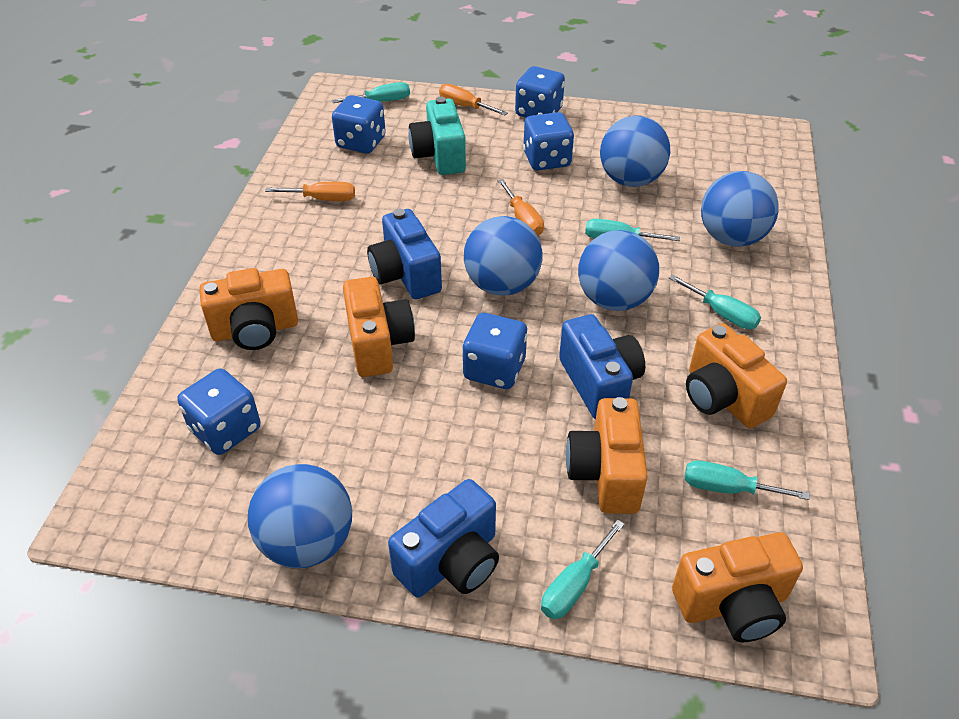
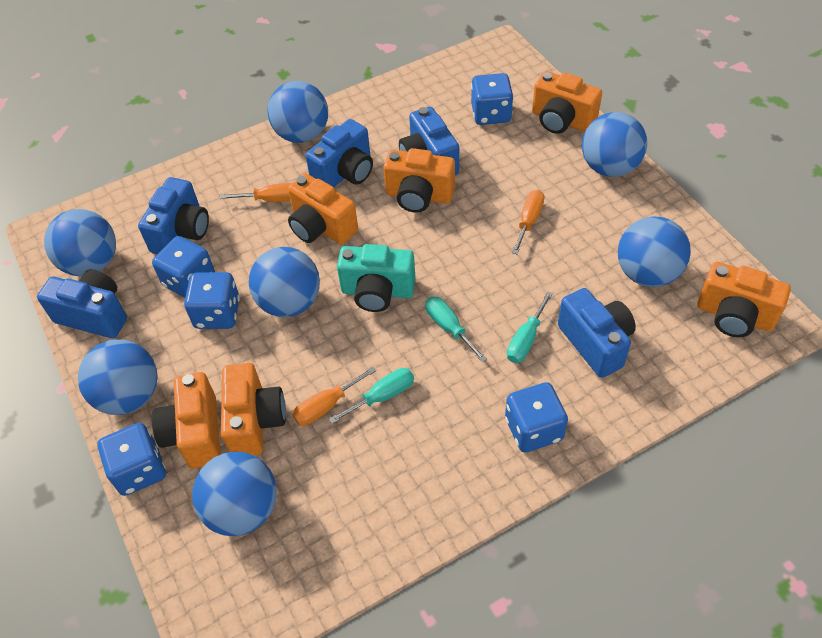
blue ball: [248,464,352,568] [464,216,543,296] [578,230,659,311] [600,116,670,187] [701,171,779,247] = 5 -> [44,209,116,276] [78,339,158,415] [192,452,277,536] [249,247,320,317] [267,81,328,143] [582,112,647,177] [618,216,691,287] = 7
blue camera: [367,209,442,299] [388,479,499,598] [559,314,645,420] = 3 -> [37,269,127,338] [138,177,209,254] [305,119,373,187] [399,106,459,175] [558,288,636,378] = 5
orange camera: [199,268,298,350] [343,277,415,377] [566,397,648,514] [672,532,803,642] [686,323,787,428] = 5 -> [152,372,221,468] [221,363,286,456] [288,173,358,245] [383,148,455,213] [532,71,602,134] [697,262,791,337] = 6
turquoise screwdriver: [332,82,410,103] [541,519,625,619] [585,219,680,241] [669,275,761,329] [685,460,810,500] = 5 -> [329,368,414,424] [425,296,487,362] [507,291,553,363] = 3

